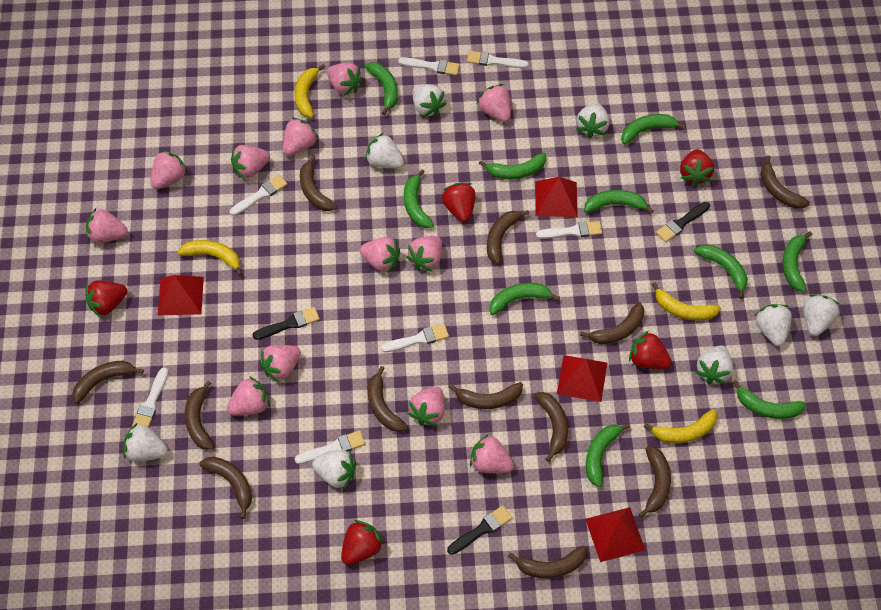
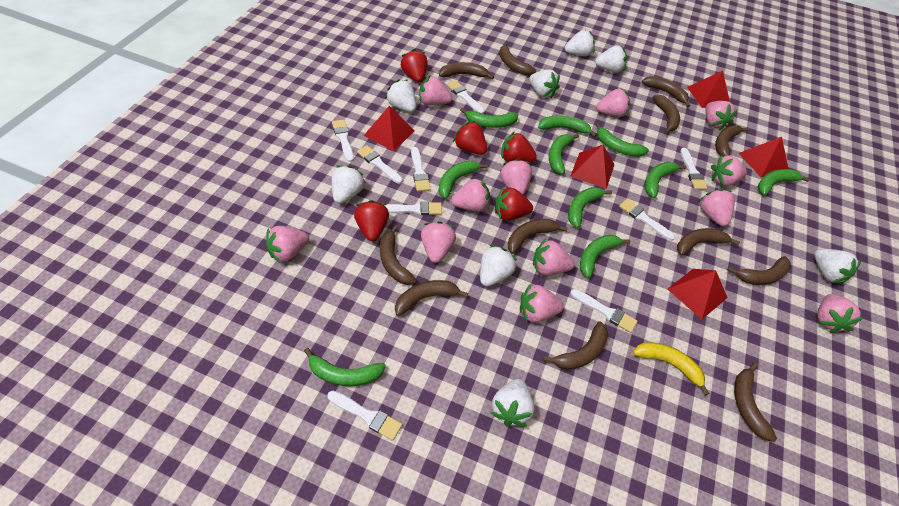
black brush: [253,307,320,340] [447,505,512,555] [656,202,710,242] = 3 -> none = 0
red pyramid: [158,275,204,315] [535,177,578,217] [557,355,607,402] [586,507,645,562] = 4 -> [364,106,415,151] [570,145,615,189] [668,269,728,320] [687,71,730,108] [738,137,789,178] = 5
white brush: [132,367,168,427] [230,175,287,216] [295,430,365,464] [381,324,449,352] [398,57,460,76] [467,51,529,68] [536,221,602,239] = 7 -> [327,391,402,441] [332,119,354,162] [357,145,403,184] [384,201,442,215] [411,147,431,191] [447,80,485,114] [570,289,637,333] [619,199,675,241] [680,148,707,190] = 9
yellow banana: [178,240,243,276] [295,64,325,118] [644,409,717,443] [652,282,721,321] = 4 -> [633,342,709,396] = 1

